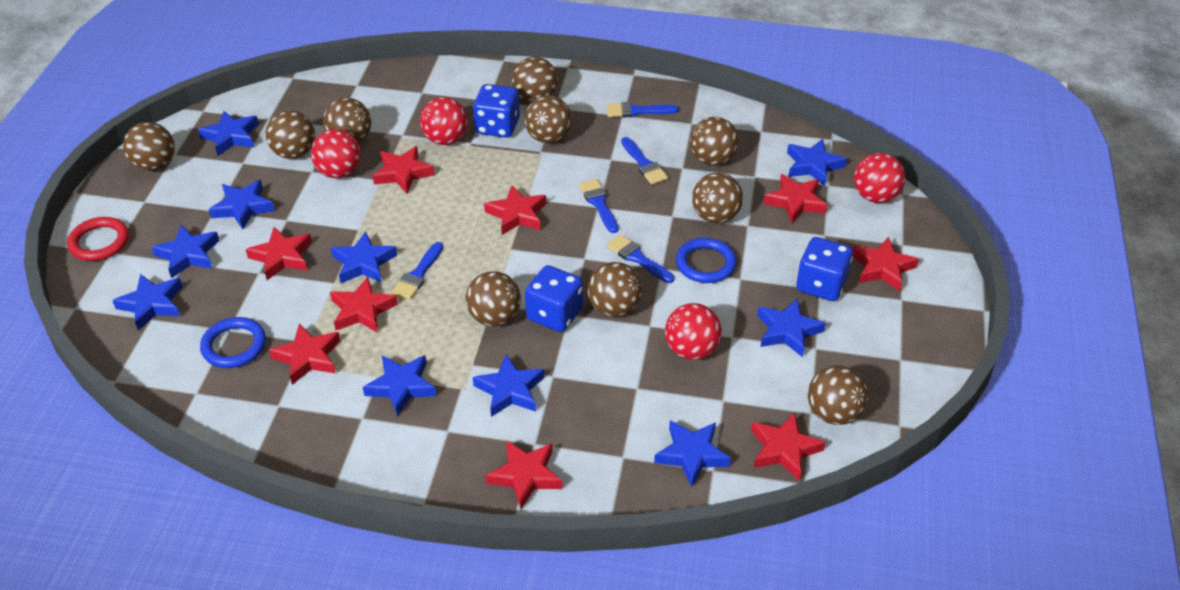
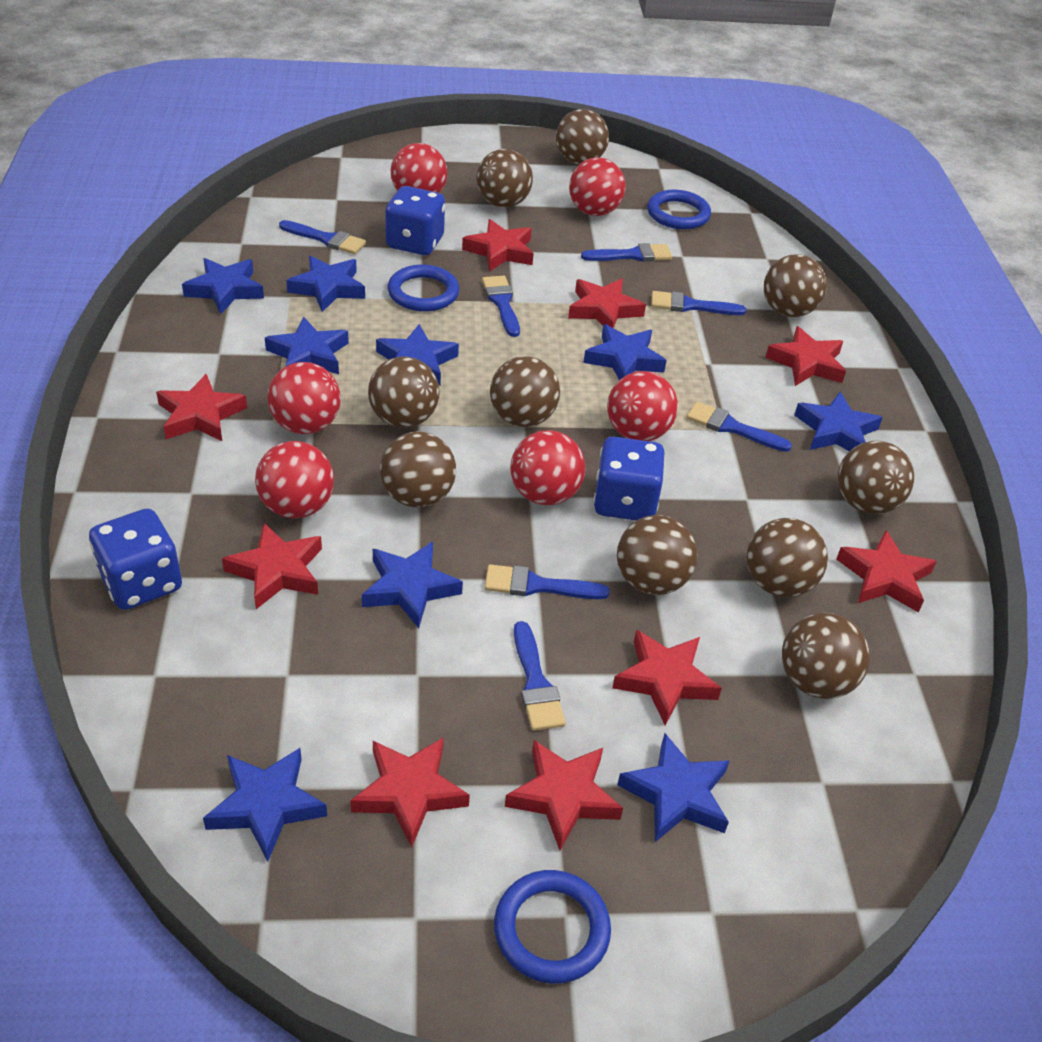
blue brush: [392,242,443,300] [579,179,618,233] [607,102,679,117] [607,234,674,283] [621,137,668,185] = 5 -> [279,220,366,254] [482,276,520,337] [485,564,610,599] [514,621,566,731] [581,243,672,262] [651,291,747,315] [686,401,792,452] = 7
blue ring: [200,317,266,368] [676,238,737,283] = 2 -> [388,265,459,312] [494,870,611,984] [647,190,711,229] = 3
blue star: [112,274,183,331] [151,225,220,278] [198,111,259,156] [209,180,275,230] [331,231,397,283] [363,355,436,417] [473,354,544,417] [654,420,731,487] [757,298,826,357] [787,139,847,186] = 10 -> [182,258,264,314] [203,748,327,862] [265,317,349,374] [286,256,365,312] [362,542,463,628] [376,324,459,385] [584,324,667,380] [617,733,730,842] [794,392,883,452] = 9
red ball: [311,129,361,178] [420,97,468,145] [665,303,722,360] [854,153,905,203] = 4 -> [255,441,334,518] [268,362,341,434] [391,143,447,193] [510,430,586,505] [569,157,626,216] [607,371,678,441] = 6
red ring: [67,217,129,261] = 1 -> none = 0

